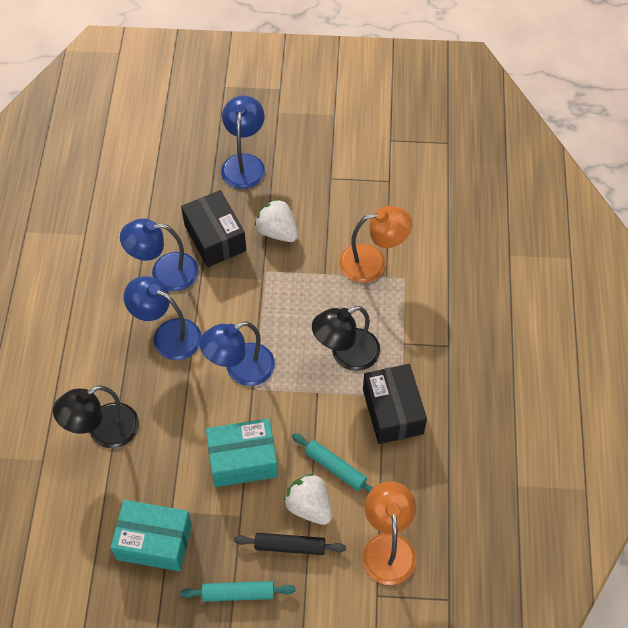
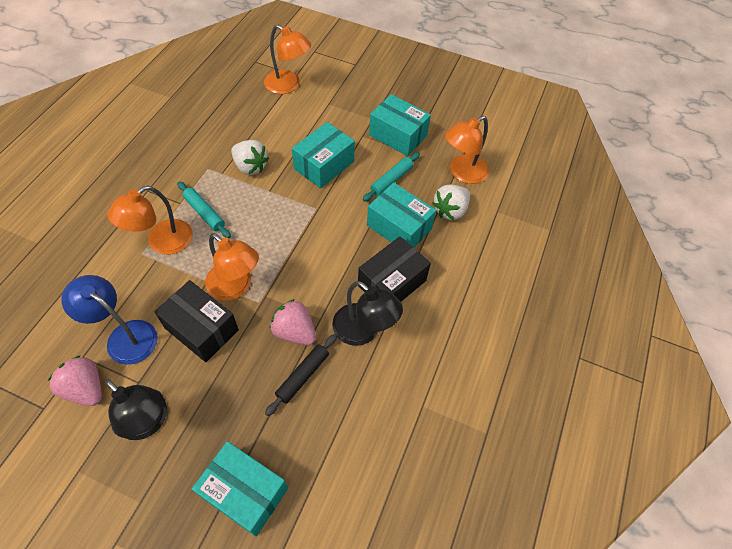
blue lamp: [120,218,199,292] [124,276,201,360] [199,321,275,386] [221,96,265,189] = 4 -> [61,275,158,365] = 1
orange lamp: [339,206,412,283] [363,481,416,585] = 2 -> [107,186,193,255] [205,233,259,301] [264,25,311,94] [445,116,489,184] = 4
pink strawberry: none = 0 -> [48,355,102,406] [270,299,316,345] = 2
turquoise box: [110,500,192,571] [206,418,278,487] = 2 -> [192,441,288,537] [292,122,355,189] [367,182,436,247] [369,94,431,156] = 4

